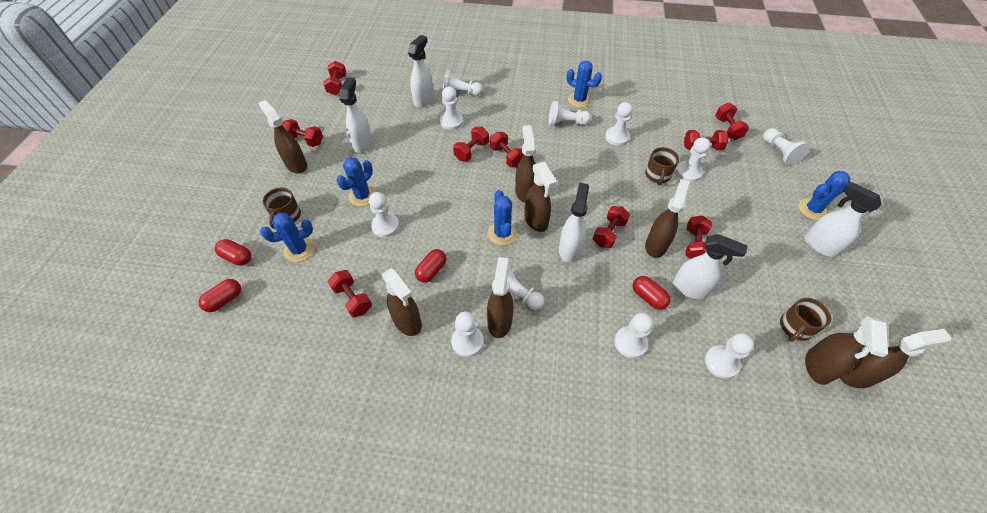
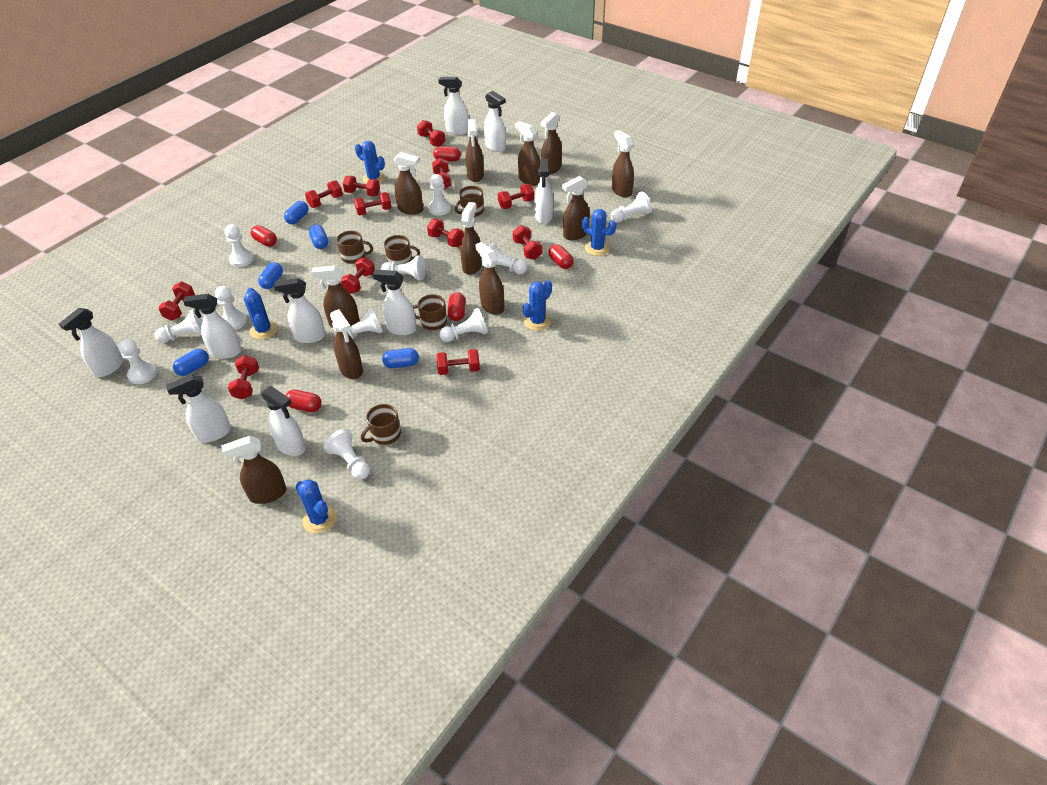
blue capsule: none = 0 -> [173,349,209,376] [258,262,283,289] [284,201,309,224] [309,225,328,249] [382,348,419,368] = 5
brown mug: [262,187,301,229] [645,147,679,185] [780,298,831,342] = 3 -> [337,231,373,264] [361,404,401,445] [384,235,420,265] [413,294,447,330] [455,186,484,217] = 5
brown spray bottle: [258,100,307,174] [382,268,422,336] [487,257,514,338] [515,125,536,203] [524,162,557,232] [645,179,690,258] [805,316,888,385] [840,329,952,388] = 8 -> [221,436,286,504] [311,265,360,328] [330,309,363,379] [393,152,423,215] [460,202,482,275] [466,119,484,182] [475,242,504,315] [515,121,540,186] [541,112,562,175] [562,176,590,240] [612,130,634,198] = 11
red capsule: [198,279,241,312] [215,239,251,266] [415,249,447,283] [633,276,671,310] = 4 -> [251,225,277,247] [285,390,322,412] [433,146,461,162] [447,292,466,321] [548,244,574,269] = 5
red dumbbell: [282,119,323,147] [323,61,346,95] [328,270,372,318] [453,127,489,161] [490,132,524,167] [593,206,630,248] [684,130,728,150] [685,216,712,259] [715,103,749,140] = 9 -> [158,281,195,321] [228,355,259,399] [305,180,343,208] [341,257,375,294] [343,176,380,196] [354,192,391,215] [417,120,445,147] [427,219,464,247] [432,158,451,190] [436,349,480,375] [498,184,534,209] [513,225,542,260] = 12
white spray bottle: [339,77,372,153] [408,35,434,108] [559,182,589,262] [673,234,748,299] [805,182,882,257] = 5 -> [59,308,123,377] [166,374,231,442] [183,294,242,359] [261,386,306,456] [274,278,326,343] [372,270,417,335] [439,77,469,135] [484,91,506,152] [534,158,553,224] = 9

